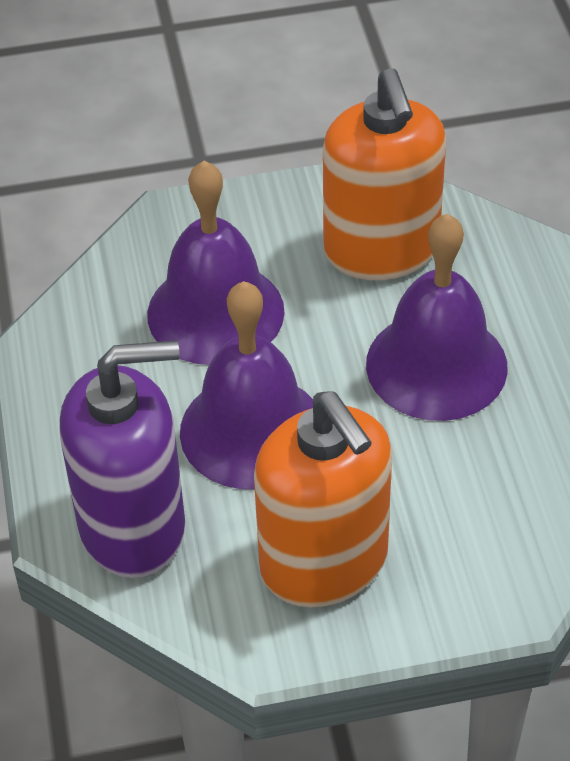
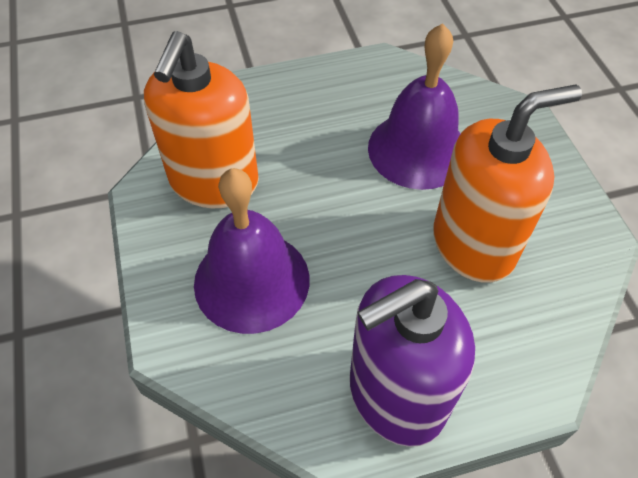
purple bell: [147,161,285,365] [180,281,313,489] [366,214,508,421] = 3 -> [194,168,309,334] [368,23,461,190] = 2

